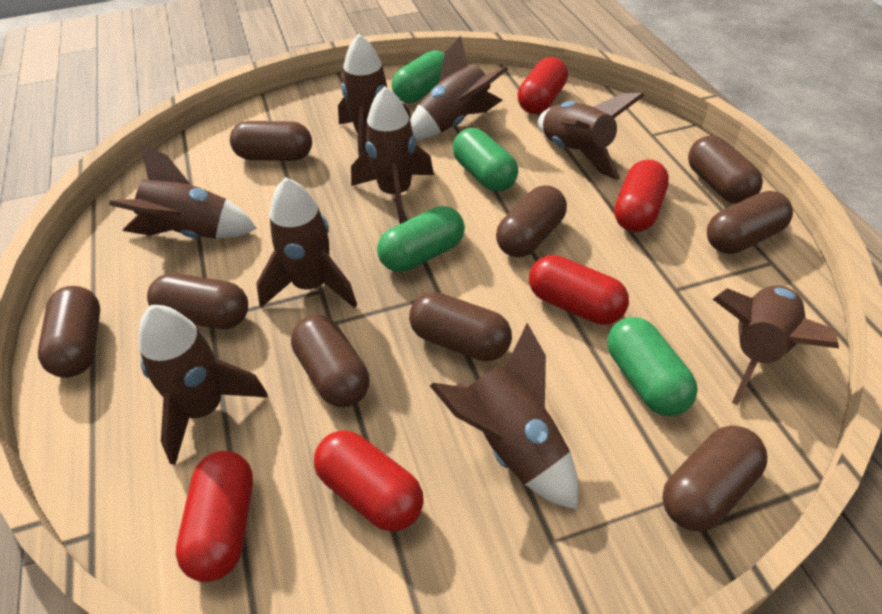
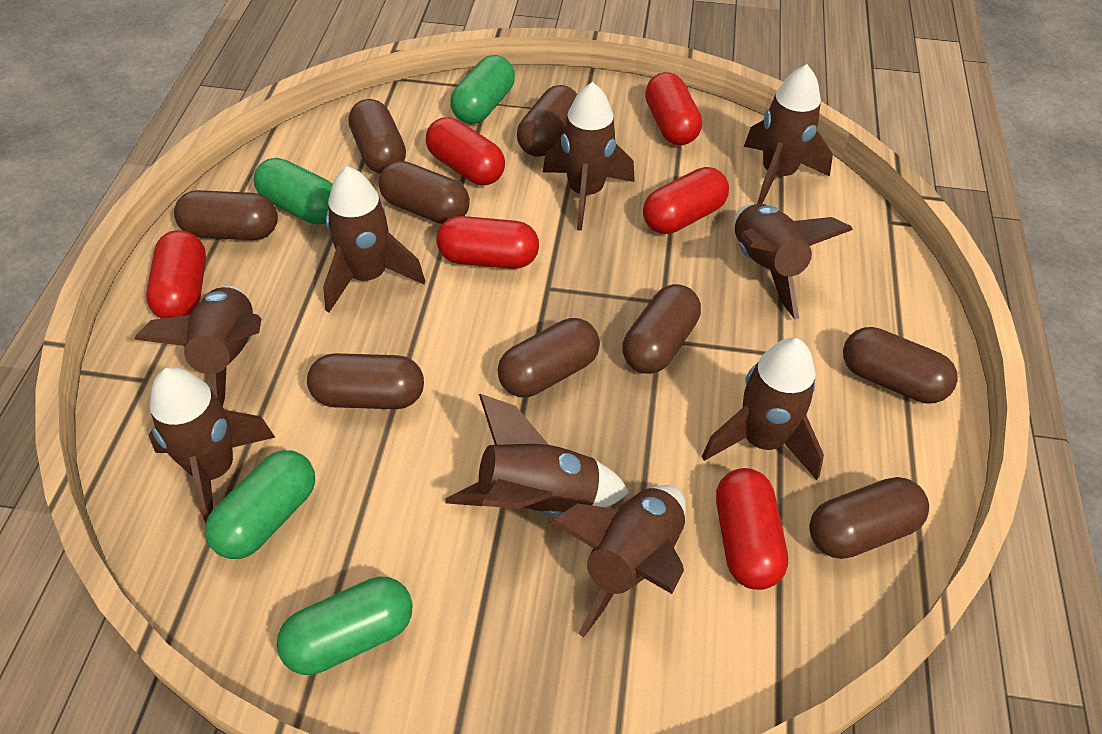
red capsule: [176,451,253,582] [314,430,424,532] [517,57,568,114] [529,255,629,325] [614,159,669,232] = 5 -> [146,230,206,319] [426,117,505,185] [436,216,539,269] [643,167,729,234] [645,72,702,145] [716,468,788,590] = 6

